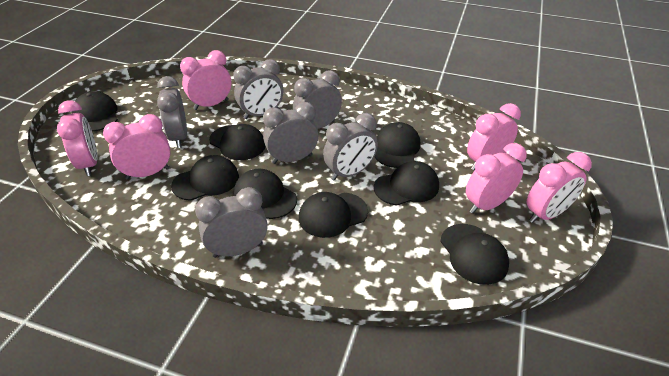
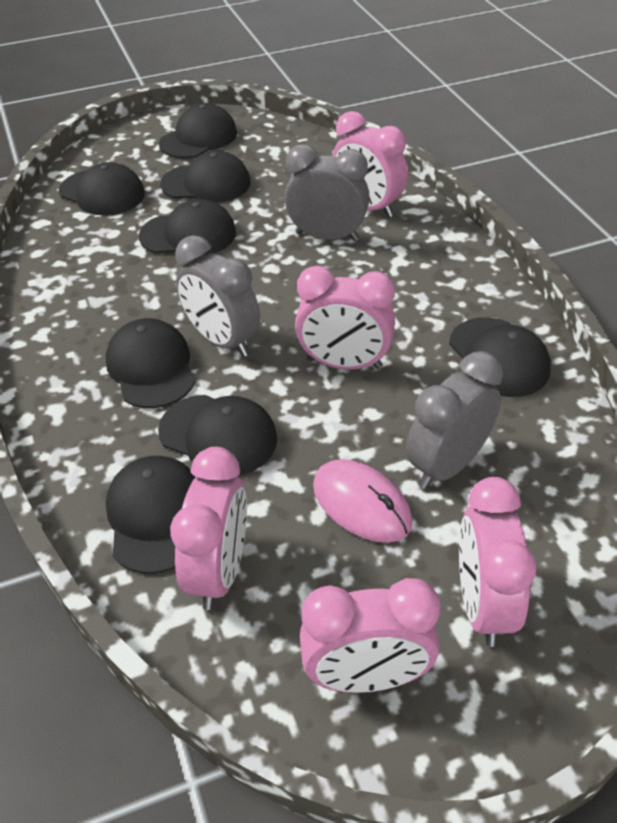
grey clock: [157,76,187,148] [195,187,268,258] [233,59,283,119] [263,102,319,164] [293,70,342,129] [323,113,378,181] = 6 -> [175,235,260,357] [284,144,370,241] [406,351,503,489] = 3
pink clock: [57,100,98,176] [103,114,171,180] [180,50,231,110] [466,143,527,213] [467,103,521,170] [527,152,592,223] = 6 -> [170,447,247,610] [295,266,395,369] [300,578,440,693] [332,111,408,218] [459,477,536,647] = 5
pink mouse: none = 0 -> [313,459,412,543] = 1

